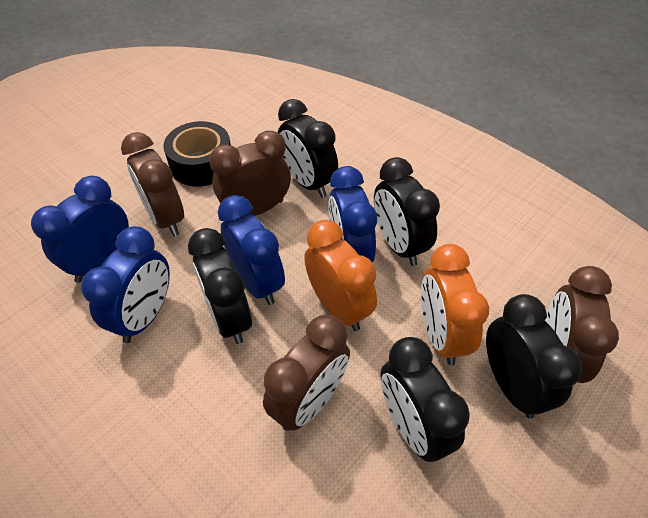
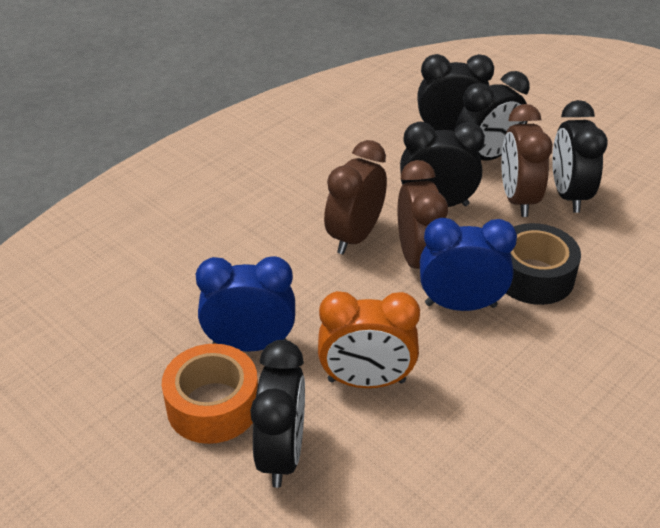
blue clock: [31,176,129,283] [81,226,170,343] [218,195,285,305] [328,166,377,263] = 4 -> [196,256,295,352] [420,218,517,311] = 2
brown clock: [121,132,184,236] [209,131,291,216] [263,315,350,431] [545,266,619,383] = 4 -> [324,140,387,254] [398,160,448,269] [501,104,553,217] = 3
orange clock: [304,220,377,331] [421,244,489,365] = 2 -> [318,291,420,388] = 1
orange tape: none = 0 -> [162,344,258,444] = 1

